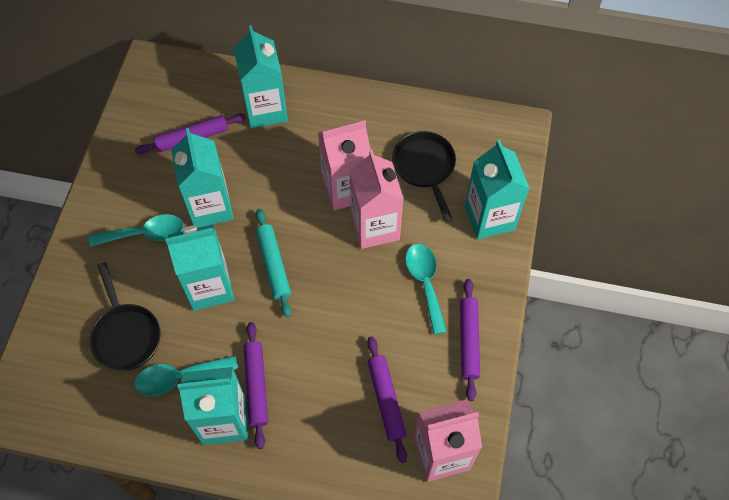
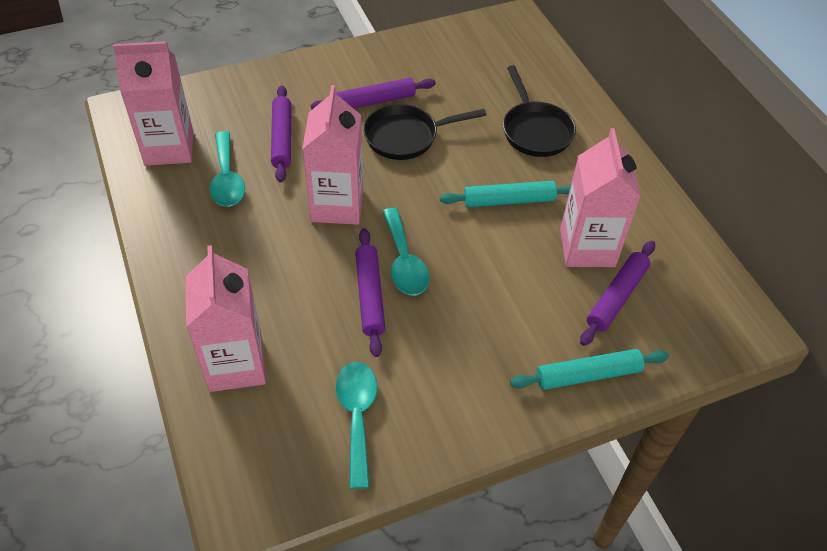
pink carton: [318,120,371,211] [349,150,404,249] [414,399,482,482] = 3 -> [113,41,193,166] [185,245,266,392] [302,85,363,225] [560,128,641,267] = 4
turquoise carton: [165,224,234,311] [171,128,234,228] [177,367,248,445] [234,25,288,129] [465,140,530,240] = 5 -> none = 0
turquoise rolling pin: [256,209,291,317] = 1 -> [440,181,571,207] [510,349,669,390] = 2

